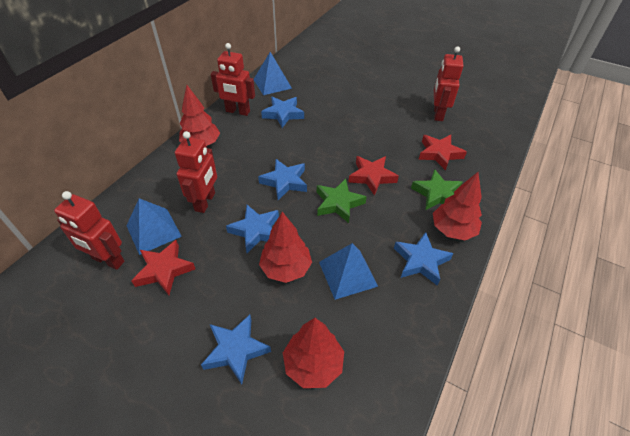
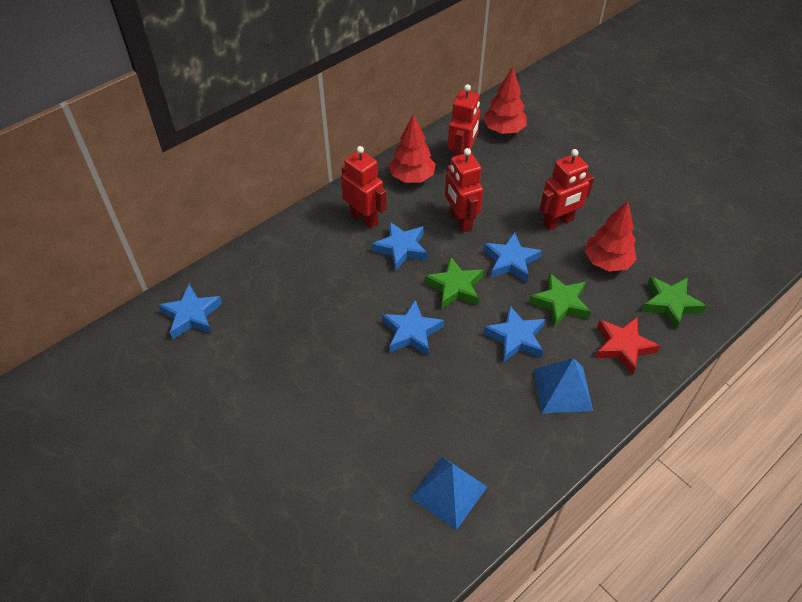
blue pyramid: [126,198,182,255] [254,52,292,95] [319,243,378,300] = 3 -> [410,457,487,530] [534,358,593,413] = 2
green star: [317,179,367,223] [411,169,463,210] = 2 -> [425,257,483,309] [529,273,591,327] [642,276,706,329] = 3
red star: [131,240,195,295] [348,156,399,196] [419,134,467,171] = 3 -> [595,317,660,375] = 1
red tree: [179,85,220,146] [259,212,312,283] [283,318,344,388] [433,172,482,240] = 4 -> [389,115,436,183] [483,67,527,134] [584,201,637,271] = 3

